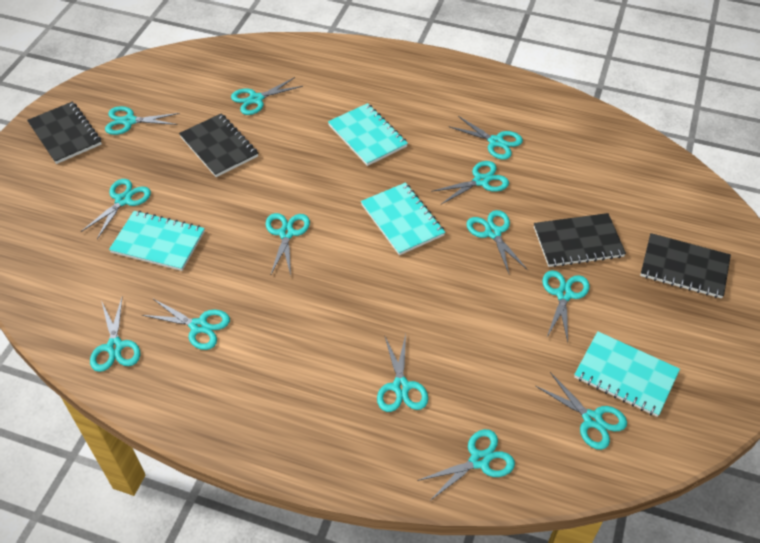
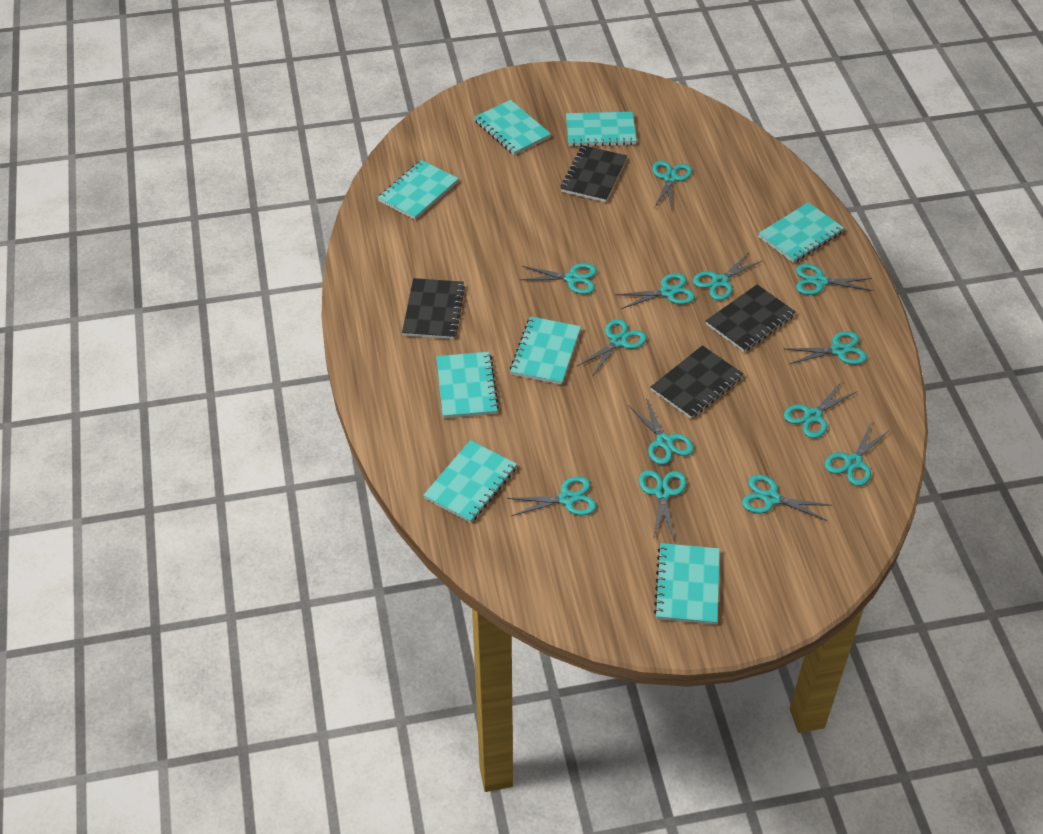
turquoise notebook: [109,211,205,271] [328,103,408,166] [361,183,445,255] [574,331,680,417] = 4 -> [377,160,459,220] [423,440,517,523] [436,352,499,419] [474,100,551,155] [510,316,581,385] [566,112,637,147] [654,543,720,625] [758,202,844,263] = 8

